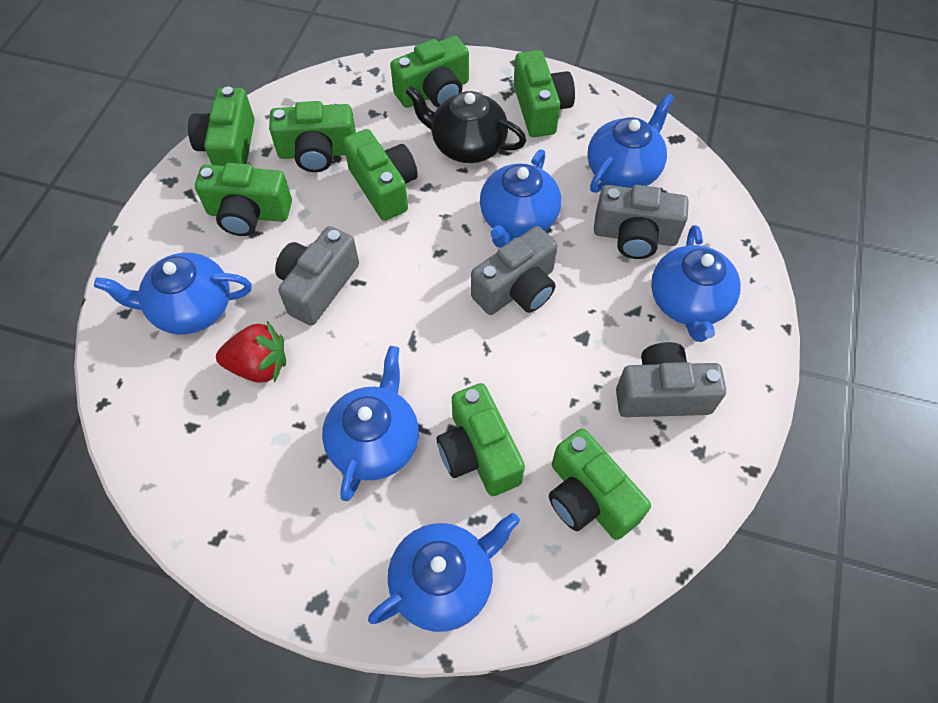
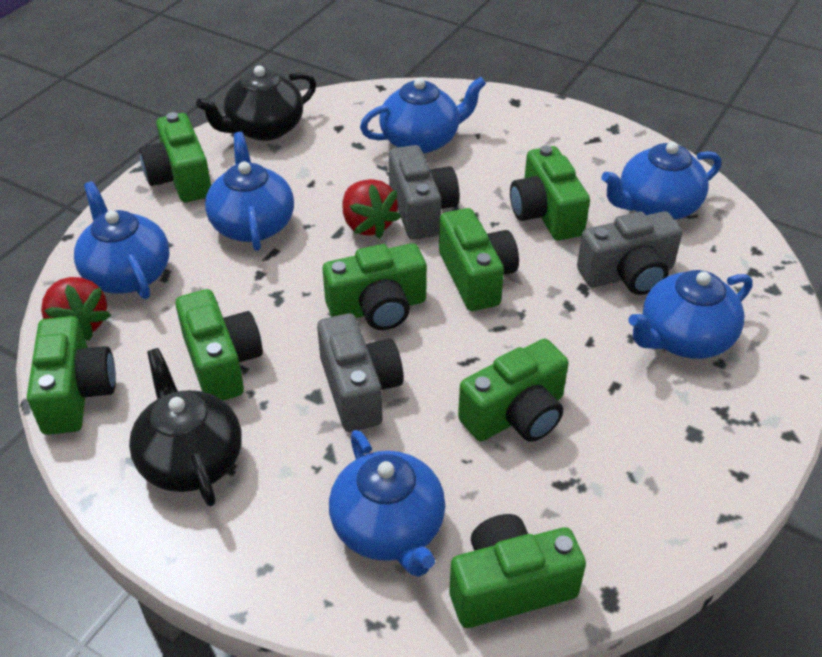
black teapot: [405,85,526,163] = 1 -> [129,348,242,506] [196,65,316,141] = 2
grey camera: [275,226,359,326] [471,226,558,315] [594,185,689,259] [616,342,726,417] = 4 -> [317,313,404,432] [389,145,459,239] [577,211,682,295] = 3
red strawberry: [216,321,286,383] = 1 -> [41,277,111,341] [343,179,401,239] = 2

